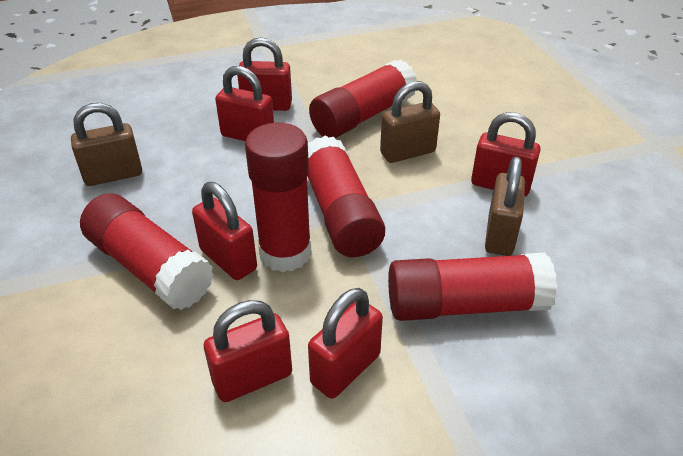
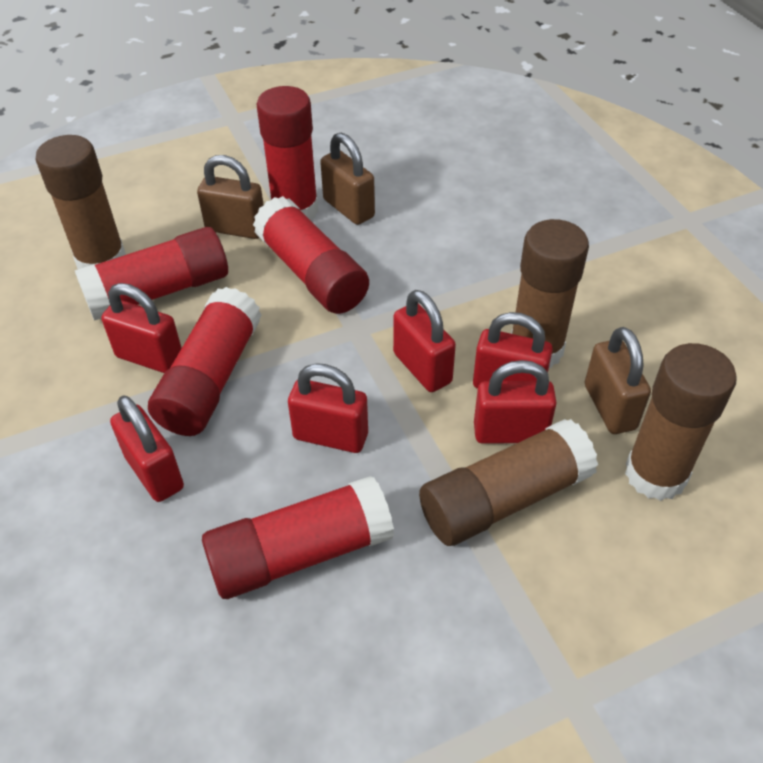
brown glue stick: none = 0 -> [35,135,126,269] [419,419,598,546] [511,219,589,368] [625,343,737,501] = 4

